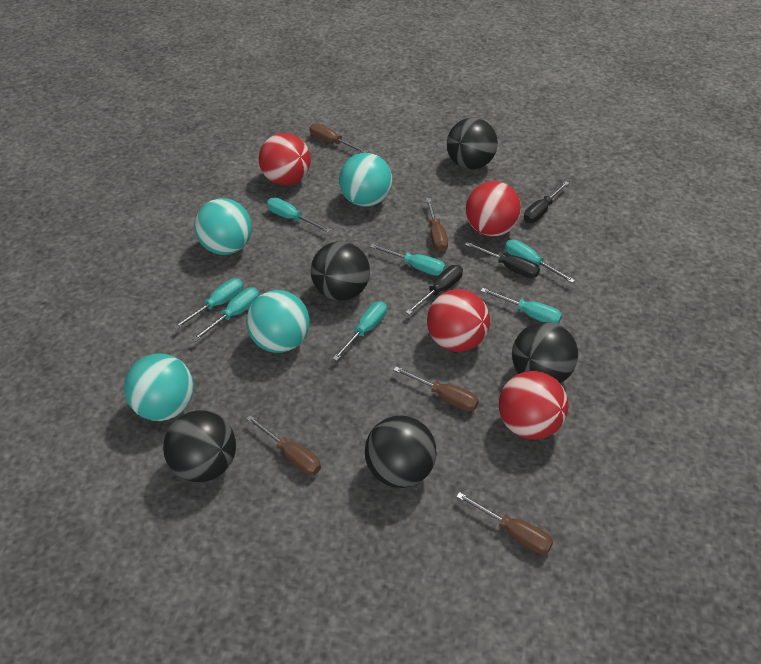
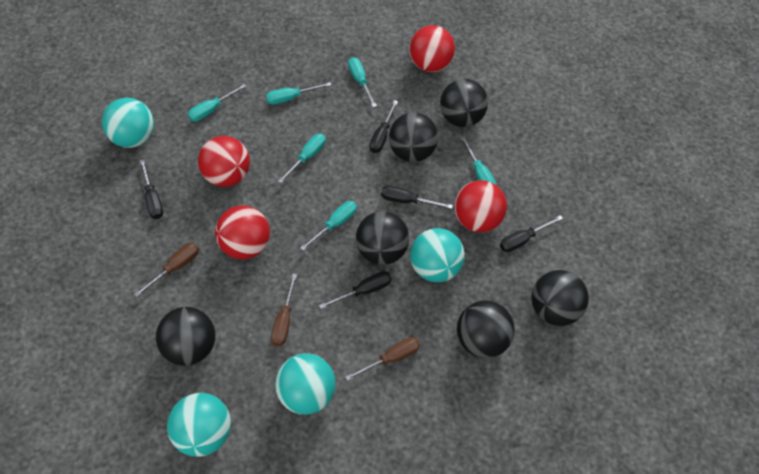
black ball: [163,410,236,482] [311,241,370,301] [365,415,437,488] [447,118,498,170] [512,322,578,383] = 5 -> [155,307,216,366] [356,211,409,265] [389,112,438,162] [440,79,488,127] [457,301,515,358] [531,270,589,326] = 6
black screwdriver: [405,265,463,315] [465,242,540,278] [524,181,569,223] = 3 -> [140,160,163,219] [319,271,392,309] [369,100,398,153] [381,185,453,209] [500,215,563,252] = 5
brown screwdriver: [246,415,321,475] [310,124,368,153] [393,366,479,411] [426,198,448,252] [456,492,553,554] = 5 -> [134,243,199,297] [271,273,297,346] [345,337,420,381] = 3
turquoise screwdriver: [173,278,243,329] [192,288,259,341] [267,198,331,232] [332,301,387,361] [370,244,446,276] [481,288,562,324] [505,239,575,283] = 7 -> [188,84,246,121] [266,82,331,105] [278,134,326,183] [300,201,357,251] [348,57,377,107] [461,137,496,185] = 6

